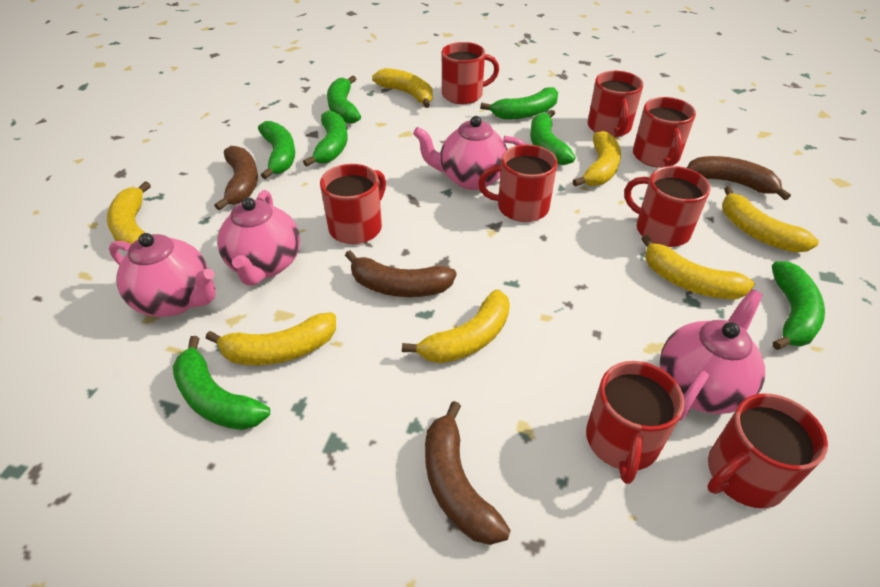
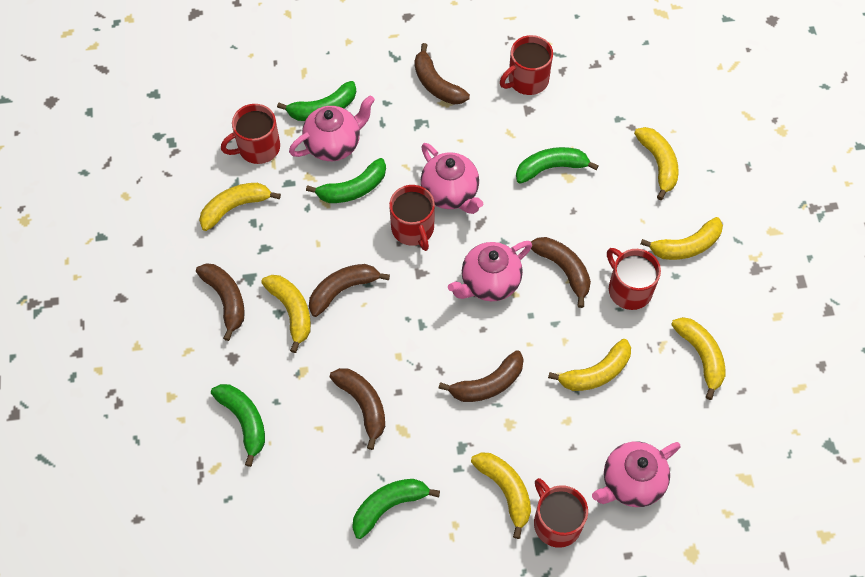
brown banana: [214,146,258,211] [345,250,456,297] [425,401,511,545] [687,156,791,200] = 4 -> [196,263,245,341] [309,264,390,317] [330,368,385,450] [415,43,470,105] [438,350,524,402] [531,237,591,308] = 6
green banana: [173,336,270,430] [258,121,295,179] [303,110,348,167] [327,75,361,124] [480,87,558,119] [530,110,575,165] [772,261,825,350] = 7 -> [211,384,265,467] [277,81,356,121] [306,158,386,203] [352,479,440,539] [516,147,599,184] = 5
red mug: [320,164,386,244] [442,42,499,104] [478,144,557,222] [586,361,684,484] [587,71,643,137] [624,166,711,247] [633,97,696,168] [707,393,828,508] = 8 -> [221,104,280,164] [389,185,435,251] [500,35,553,95] [534,478,588,548] [607,248,661,310] = 5

